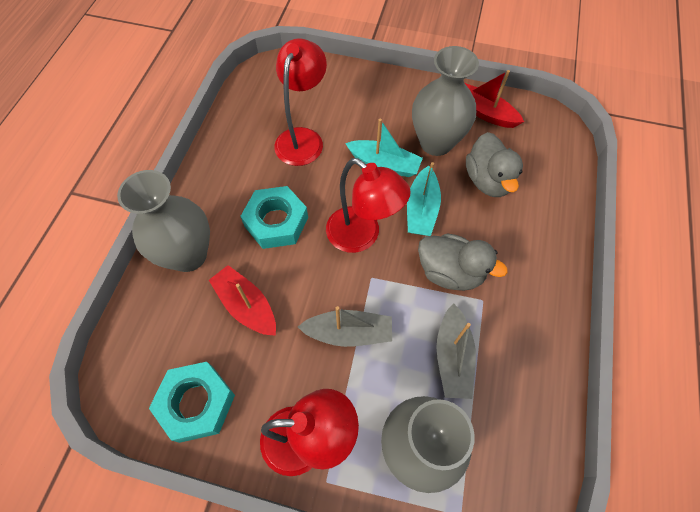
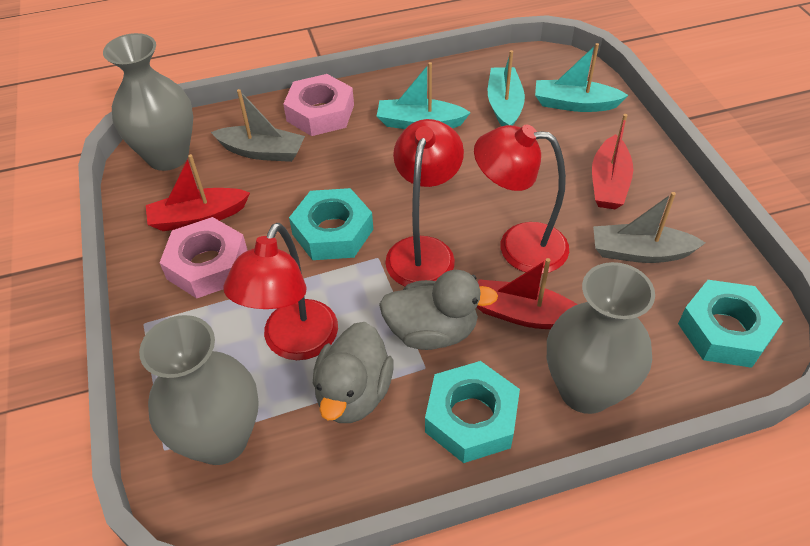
pink nut: none = 0 -> [159,217,248,298] [283,74,354,136] = 2
red boat: [209,265,276,336] [465,70,524,128] = 2 -> [146,154,250,231] [477,258,578,329] [592,114,633,209] = 3
turquoise boat: [345,119,423,177] [407,162,441,236] = 2 -> [377,62,471,129] [488,50,525,126] [535,43,628,112] = 3
turquoise nut: [149,362,235,443] [240,186,308,249] = 2 -> [289,188,373,260] [425,361,520,463] [678,280,783,368] = 3

